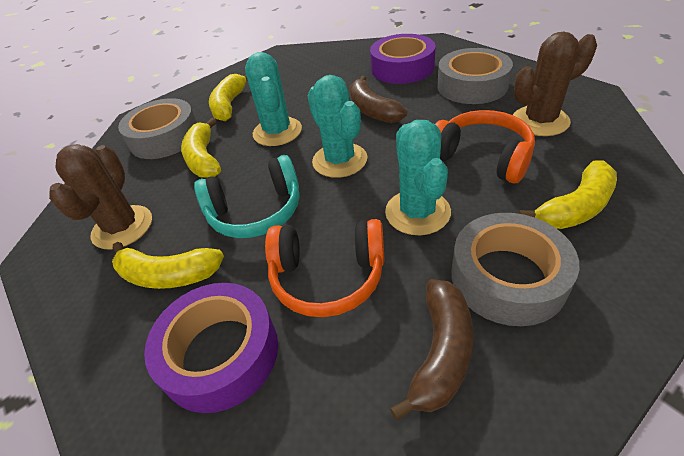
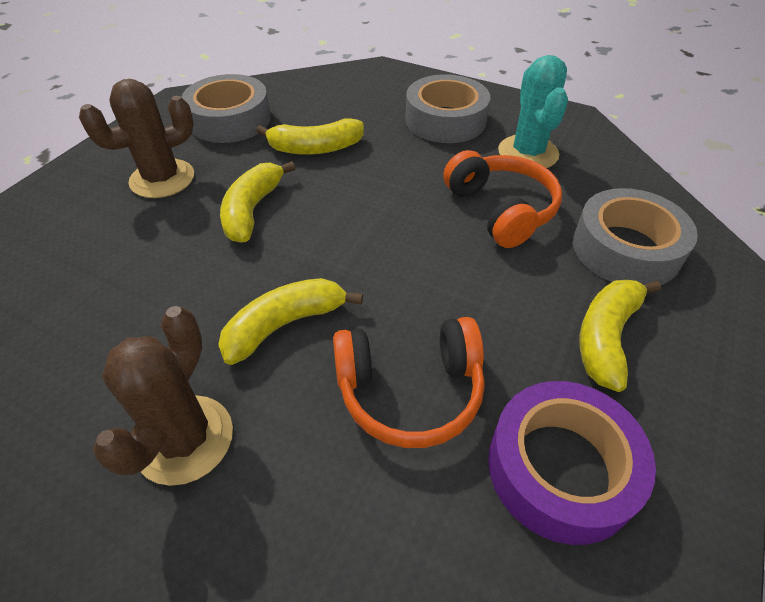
brown banana: [349,76,408,123] [390,279,473,421] = 2 -> none = 0
purple tape: [144,283,278,413] [370,34,436,84] = 2 -> [488,381,656,545] = 1
turquoise cactus: [245,52,302,146] [307,75,367,178] [385,120,451,235] = 3 -> [498,55,568,168] = 1
turquoise headphones: [194,155,300,238] = 1 -> none = 0

